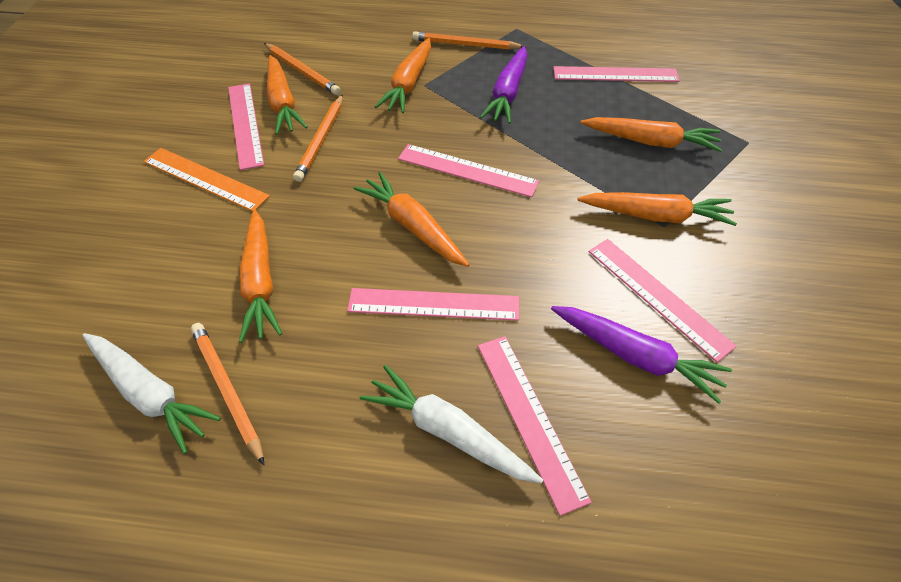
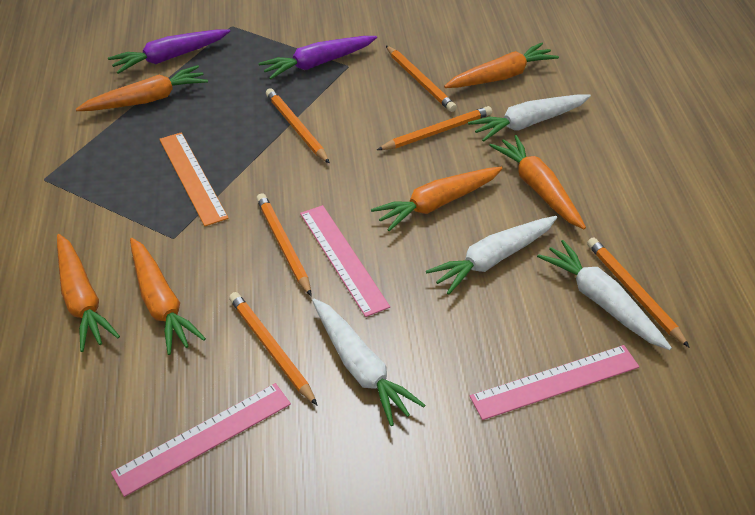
orange pencil: [191,323,264,465] [264,43,341,95] [293,95,343,182] [412,31,523,50] = 4 -> [229,292,317,405] [256,193,312,296] [266,88,330,164] [377,106,492,150] [386,46,457,112] [587,237,690,348] = 6
pink ruler: [228,83,264,170] [347,288,519,321] [398,144,539,197] [478,336,592,516] [553,66,680,82] [589,239,737,362] = 6 -> [111,383,291,497] [300,205,390,317] [470,345,639,420] = 3
white carrot: [82,333,221,454] [360,365,543,483] = 2 -> [312,298,425,426] [426,216,557,295] [468,94,591,142] [537,240,672,350] = 4

